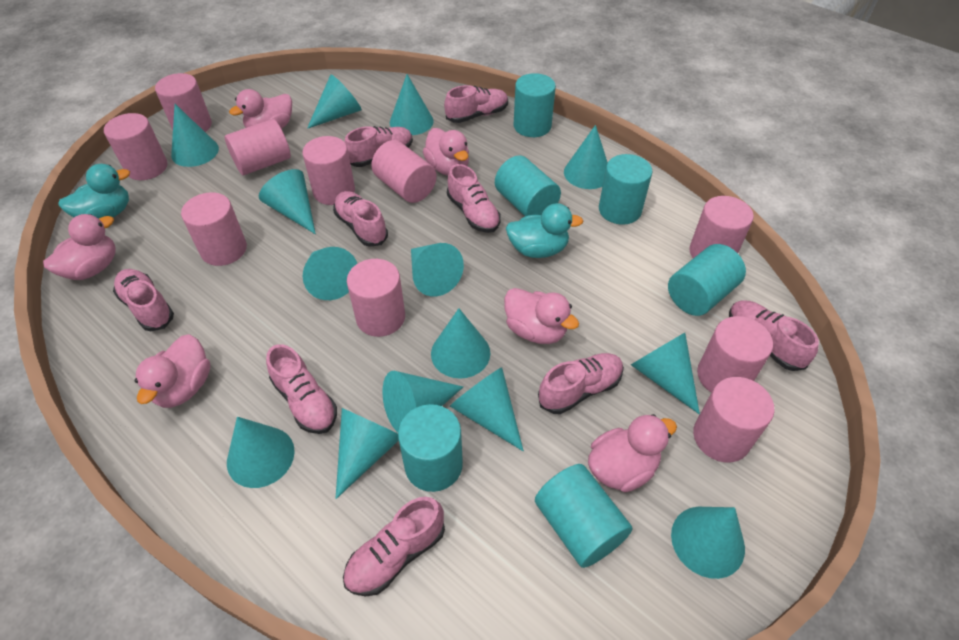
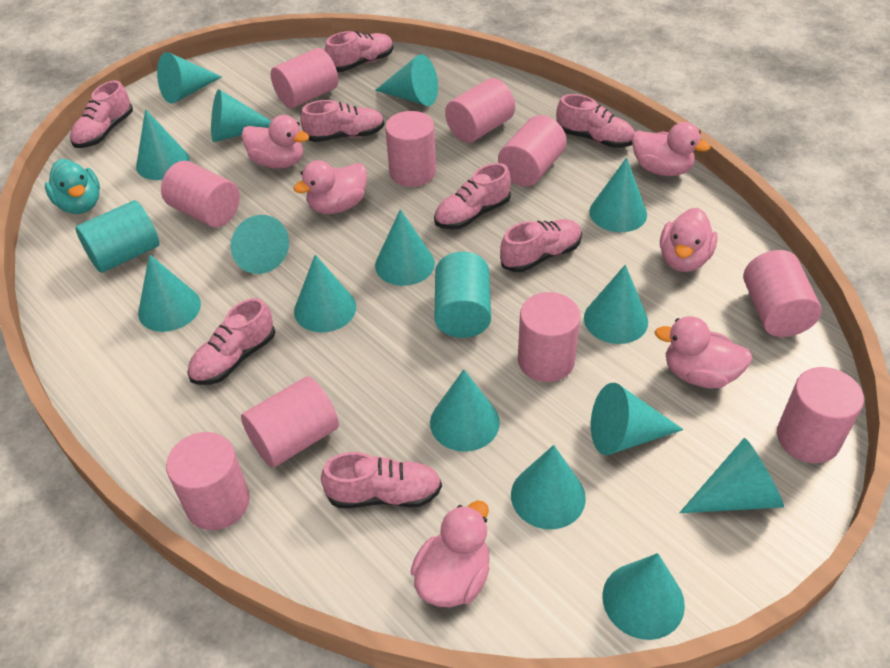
pink shoe: [113,269,174,331] [266,344,337,434] [333,191,388,247] [343,497,445,596] [344,126,413,167] [444,85,508,123] [447,164,501,233] [538,353,624,414] [729,301,819,371] = 9 -> [70,80,133,148] [187,298,275,385] [300,100,385,142] [321,452,442,508] [325,31,394,72] [434,163,511,230] [500,219,582,272] [556,94,635,148] = 8
turquoise cone: [171,104,219,167] [227,417,295,488] [259,169,316,234] [303,247,357,300] [307,75,362,129] [335,408,399,499] [383,371,463,432] [390,74,434,135] [411,243,464,296] [431,308,490,379] [450,367,524,451] [564,125,608,189] [631,333,700,414] [671,507,745,579] = 14 -> [136,109,190,180] [138,254,201,332] [157,52,222,104] [211,89,271,142] [231,215,289,274] [294,254,356,333] [375,54,438,106] [375,209,435,286] [430,369,500,452] [511,445,586,529] [584,265,648,344] [589,157,647,232] [591,383,684,455] [602,553,685,640] [679,438,784,513] = 15
turquoise cylinder: [398,404,463,492] [495,155,561,216] [514,73,556,137] [535,464,632,568] [599,154,652,225] [668,244,746,316] = 6 -> [75,200,159,273] [435,252,491,338] = 2
turquoise duck: [58,164,130,218] [506,203,583,258] = 2 -> [45,159,100,214] = 1

